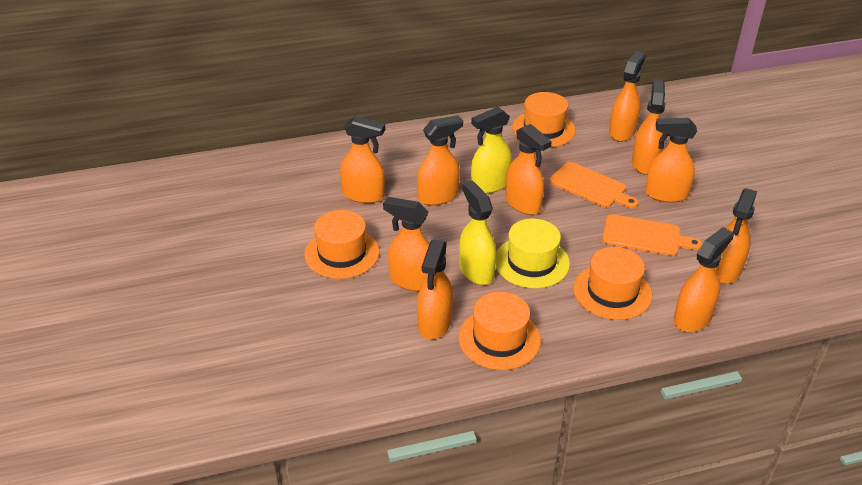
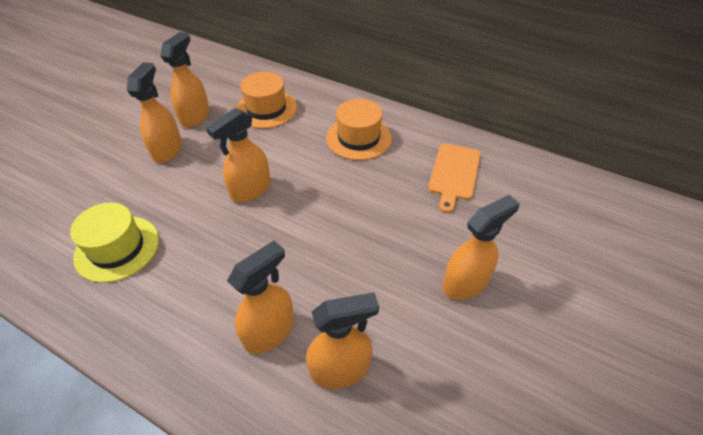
orange cutting board: [549,162,639,208] [602,214,702,256] = 2 -> [428,143,481,213] = 1
orange hat: [305,210,379,279] [458,292,541,370] [512,92,576,147] [573,247,652,320] = 4 -> [236,72,297,129] [326,99,392,160] = 2
orange spray bottle: [340,116,385,203] [383,197,429,291] [417,115,463,206] [417,239,453,339] [505,124,552,215] [609,51,645,142] [632,80,665,175] [645,118,697,203] [674,227,734,332] [715,188,757,284] = 10 -> [127,62,182,163] [160,32,210,128] [206,108,271,202] [227,240,294,354] [306,292,379,389] [443,195,520,300] = 6
yellow spray bottle: [459,181,497,285] [471,107,512,194] = 2 -> none = 0

